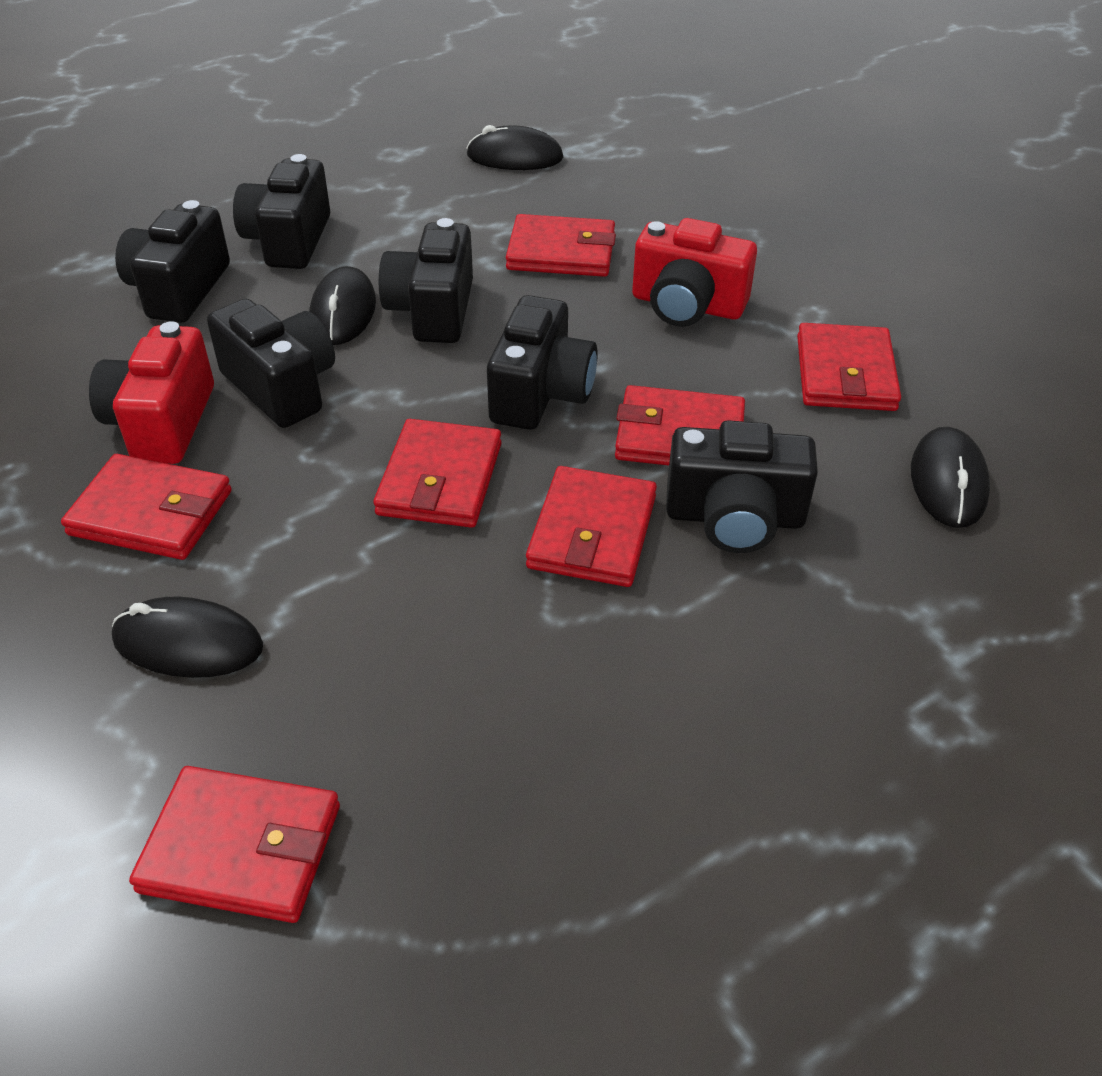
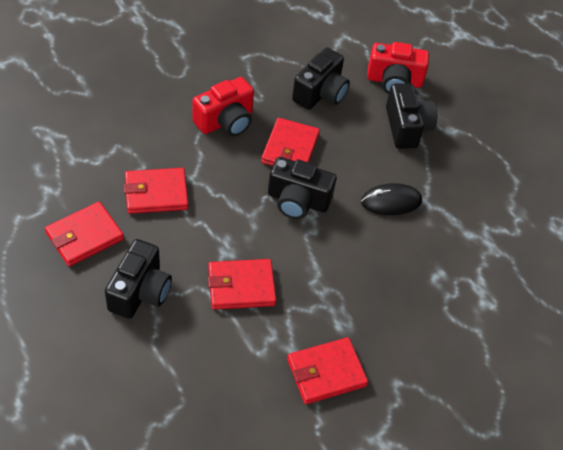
black camera: [115,200,230,323] [207,298,335,428] [233,154,330,269] [379,218,473,343] [487,295,598,430] [666,420,818,553] = 6 -> [105,239,172,319] [268,157,336,219] [292,47,350,110] [386,83,437,149] = 4
black mouse: [112,596,263,678] [309,266,376,345] [466,125,563,170] [911,427,990,528] = 4 -> [361,183,422,215] = 1
red wallet: [61,454,232,560] [129,766,340,923] [373,419,501,528] [506,214,616,277] [526,466,657,587] [615,385,745,465] [797,323,901,411] = 7 -> [45,202,124,267] [124,168,188,214] [208,259,276,310] [261,118,320,166] [287,337,368,404] = 5

